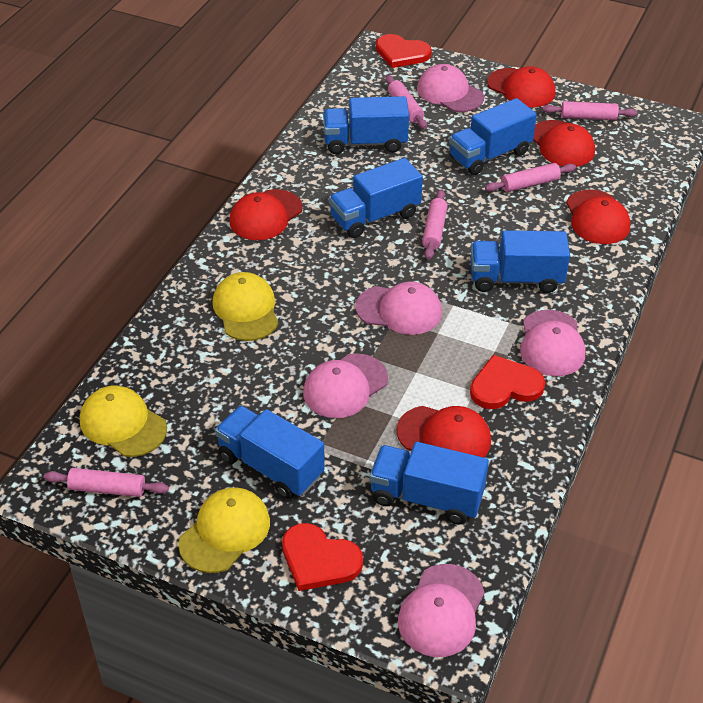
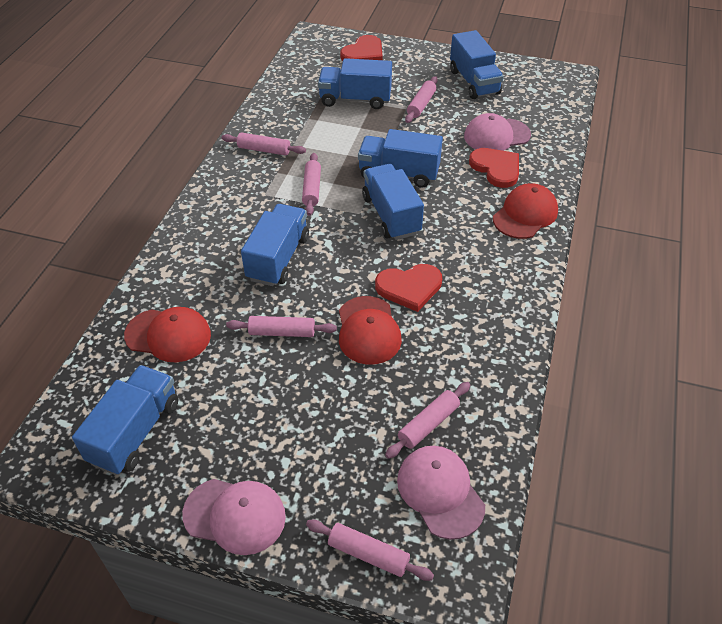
pink cap: [303,353,388,418] [355,281,442,335] [398,564,485,657] [417,64,484,112] [520,310,585,376] = 5 -> [182,479,286,555] [397,446,485,540] [464,113,531,151] = 3
pink rolling pin: [44,468,169,497] [385,75,427,129] [422,190,448,260] [485,163,576,192] [543,101,637,120] = 5 -> [222,132,306,155] [226,316,337,337] [302,153,321,216] [306,520,434,581] [385,382,470,459] [405,76,438,123] = 6
red cap: [229,189,303,240] [396,406,491,457] [487,66,555,107] [533,120,595,167] [566,190,630,244] = 5 -> [124,307,211,362] [339,296,402,365] [493,183,558,239] = 3
yellow cap: [80,386,167,457] [178,488,270,573] [213,272,278,341] = 3 -> none = 0

